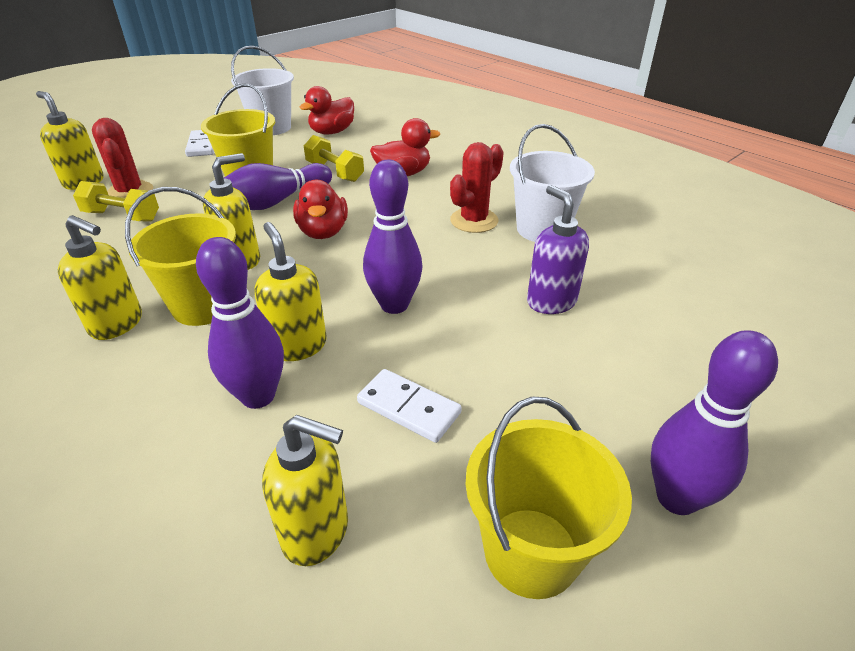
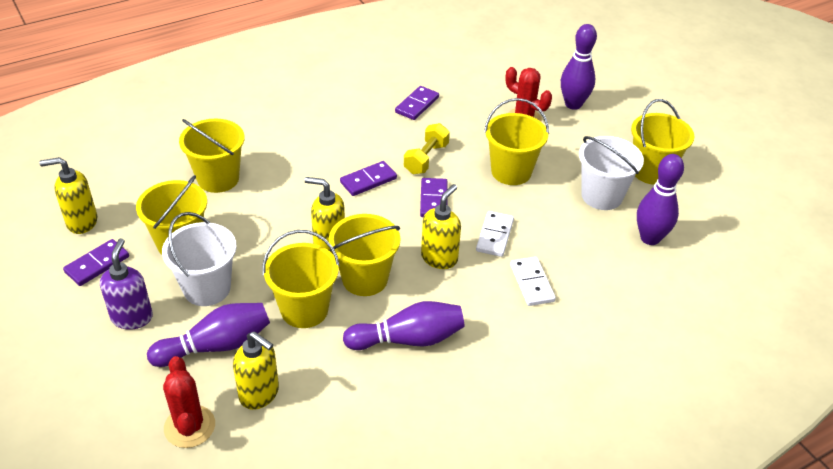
purple domino: none = 0 -> [63,239,129,286] [340,161,397,196] [395,86,439,120] [420,178,448,217] = 4
red duck: [293,180,348,239] [300,86,354,135] [370,118,440,176] = 3 -> none = 0
yellow bucket: [125,187,236,326] [201,83,275,177] [465,397,632,599] = 3 -> [136,175,207,255] [179,119,245,193] [262,230,340,328] [329,214,400,296] [484,98,549,185] [631,99,694,185] = 6
yellow dumbbell: [73,181,159,222] [304,135,364,182] = 2 -> [404,123,450,174] = 1
yellow soap dispenser: [36,91,104,190] [58,215,142,340] [203,153,260,270] [254,222,327,361] [262,415,348,566] = 5 -> [39,157,97,234] [233,332,279,410] [304,177,345,254] [421,184,461,269] = 4

